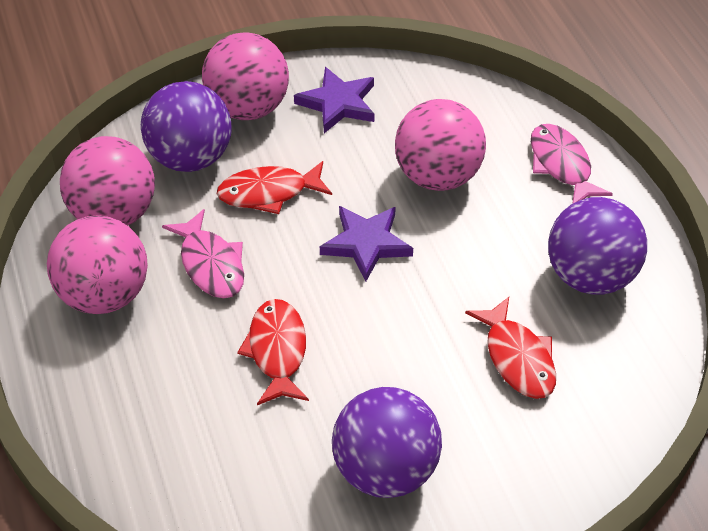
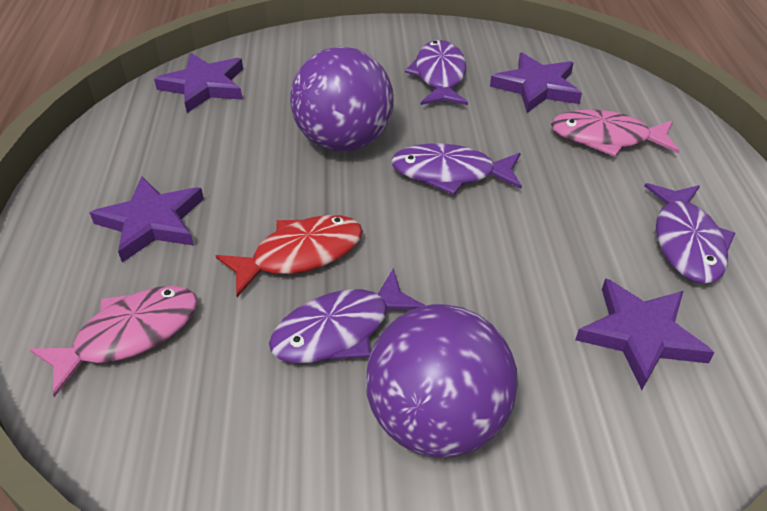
pink ball: [47,215,148,314] [60,136,155,225] [202,32,289,120] [395,99,486,191] = 4 -> none = 0
purple ball: [141,81,232,172] [332,387,442,498] [548,197,647,295] = 3 -> [290,47,394,152] [366,304,518,458] = 2
purple fish: none = 0 -> [269,268,426,363] [391,143,522,195] [405,40,468,105] [645,183,735,284] = 4
purple star: [294,67,374,133] [320,206,413,282] = 2 -> [89,176,204,263] [154,53,243,113] [490,53,582,113] [575,278,715,390] = 4
red fish: [217,161,332,214] [237,299,309,405] [465,297,556,399] = 3 -> [216,215,363,297] = 1

